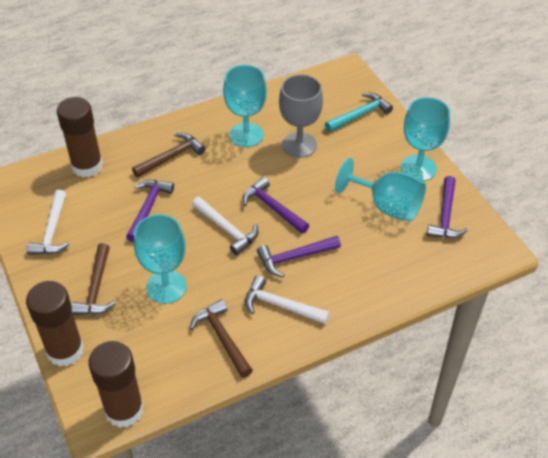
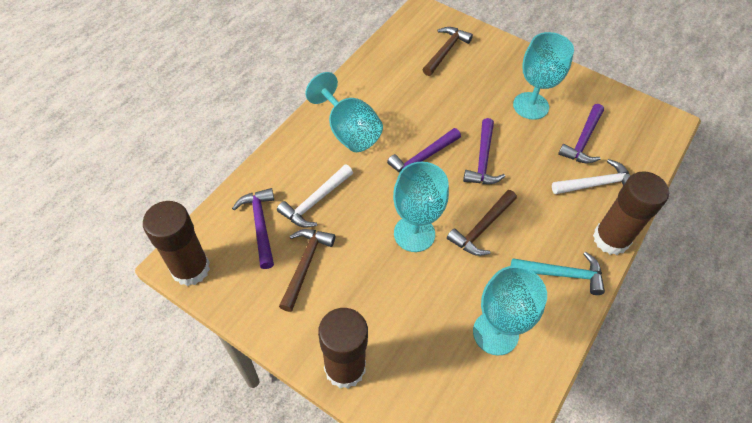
grey goblet: [279,74,323,158] = 1 -> none = 0
white hammer: [27,190,70,255] [192,197,259,255] [245,276,330,324] = 3 -> [277,165,353,228] [552,159,630,194] = 2

